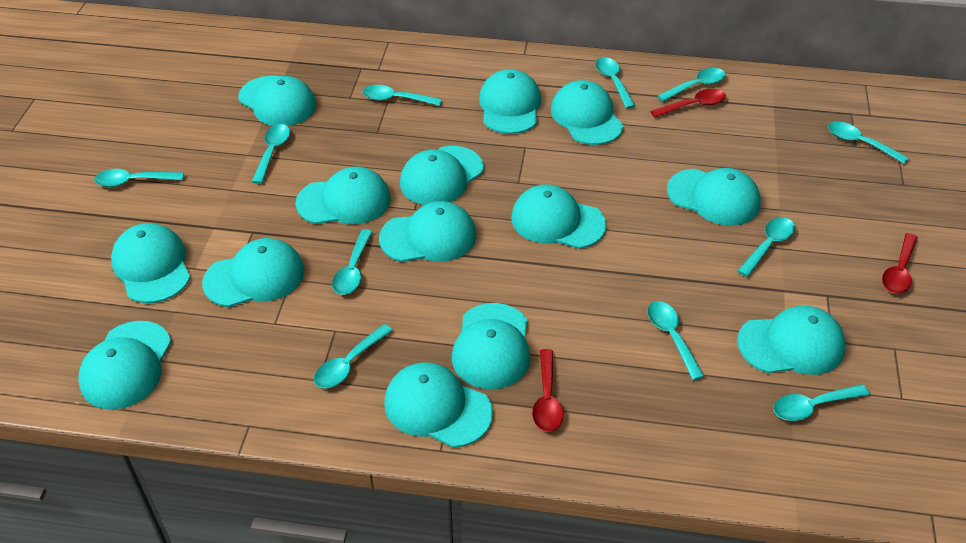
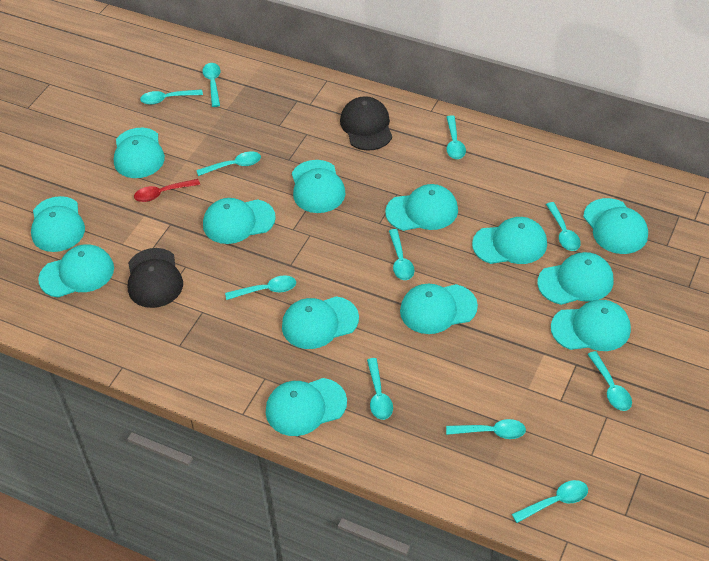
black cap: none = 0 -> [128,248,183,308] [340,96,392,151] = 2
red spoon: [532,349,564,432] [650,89,726,117] [882,233,918,294] = 3 -> [134,179,200,202] = 1
turquoise cap: [78,321,171,409] [111,223,190,303] [202,238,304,307] [238,76,316,126] [296,167,391,224] [379,201,476,262] [384,362,493,448] [400,146,483,205] [452,303,530,389] [479,69,541,134] [511,184,606,249] [551,80,623,145] [667,168,761,226] [737,306,846,375] = 14 -> [31,196,85,252] [38,244,114,298] [114,128,165,178] [203,198,276,244] [266,378,347,436] [282,296,359,349] [292,160,346,213] [385,184,458,231] [400,284,478,334] [472,217,547,264] [537,252,613,305] [551,300,631,351] [583,198,648,254] = 13

